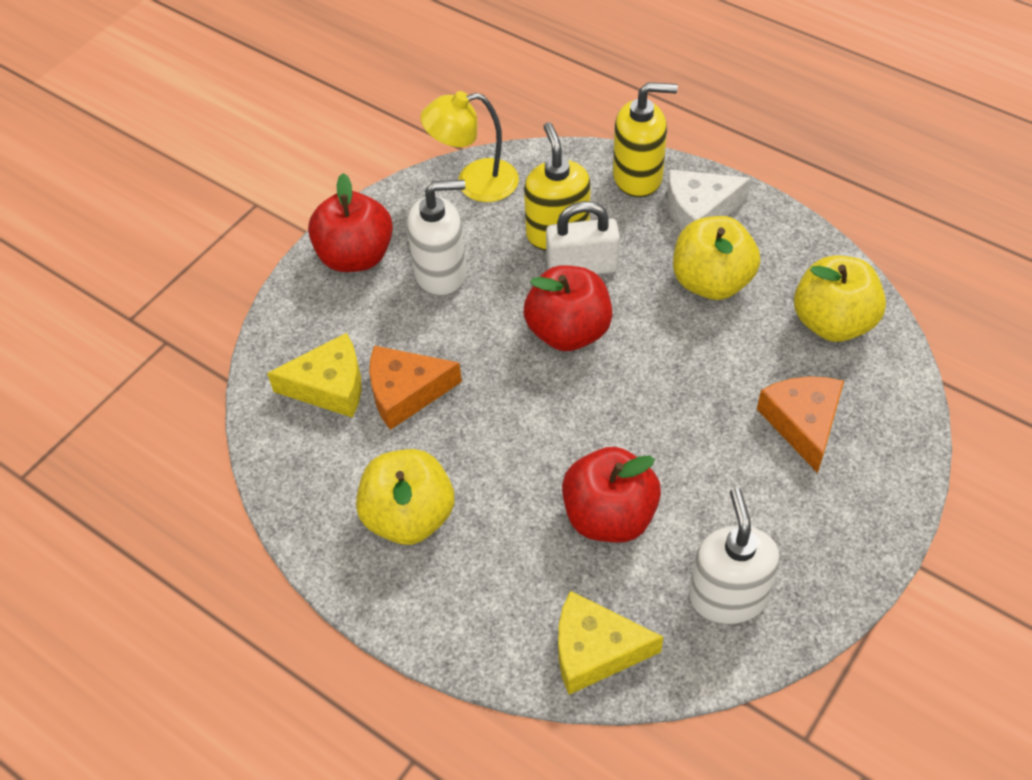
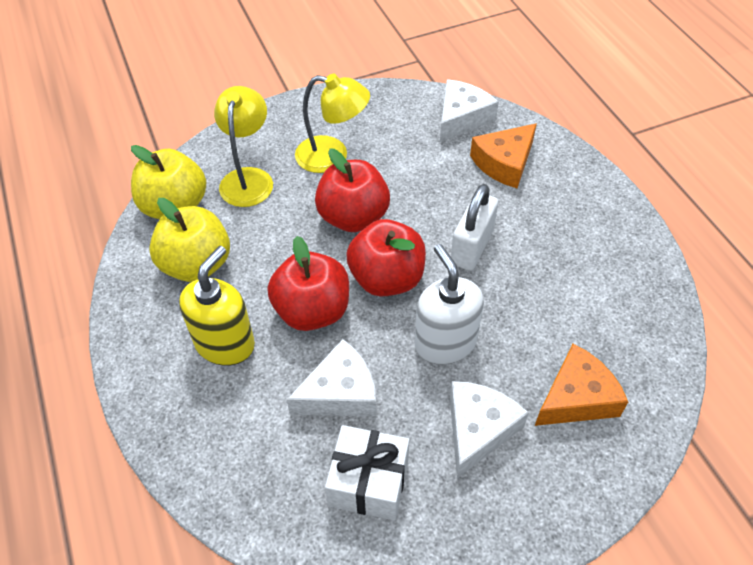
white cheese: [667,170,751,231] = 1 -> [287,339,376,417] [440,79,499,142] [450,381,529,478] = 3
white gift: none = 0 -> [325,425,409,521] = 1
white soap dispenser: [407,180,467,296] [689,488,780,624] = 2 -> [415,244,484,365] = 1
yellow apple: [356,449,454,545] [673,216,760,300] [794,255,886,342] = 3 -> [131,145,206,219] [149,198,230,282] = 2
yellow cheese: [267,333,361,418] [558,591,663,695] = 2 -> none = 0
yellow lamp: [421,91,519,202] = 1 -> [214,86,273,207] [295,74,370,173] = 2
yellow soap dispenser: [524,122,591,251] [613,82,678,197] = 2 -> [179,246,255,366] = 1

